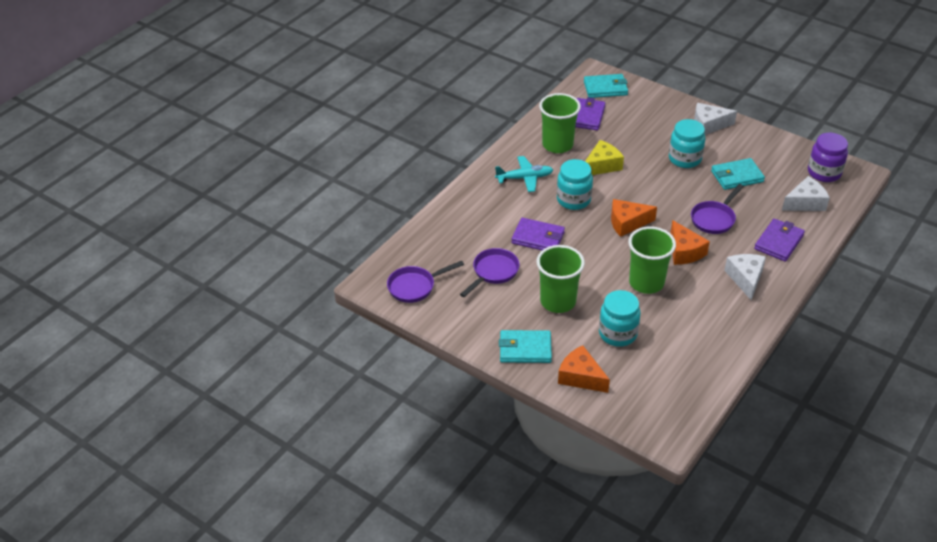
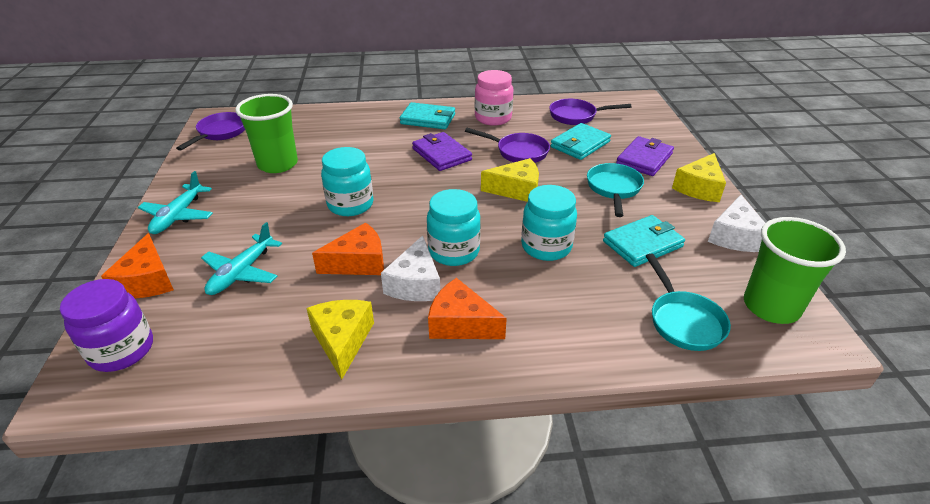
green cup: [537,245,585,313] [539,93,581,153] [628,226,676,294] = 3 -> [235,94,298,173] [744,217,846,324] = 2
pink jar: none = 0 -> [475,70,513,126] = 1
purple wallet: [511,218,565,250] [575,97,606,130] [754,219,805,262] = 3 -> [412,132,472,171] [616,136,674,176] = 2
turquoise pan: none = 0 -> [587,163,644,217] [646,253,731,351] = 2
turquoise plane: [495,156,553,192] = 1 -> [138,171,213,234] [201,222,282,295] = 2
white cheese: [694,103,737,135] [724,254,766,300] [782,176,830,211] = 3 -> [381,236,440,301] [708,195,765,252] = 2
yellow cheese: [585,140,624,175] = 1 -> [306,300,374,380] [481,158,539,202] [672,153,726,202] = 3

